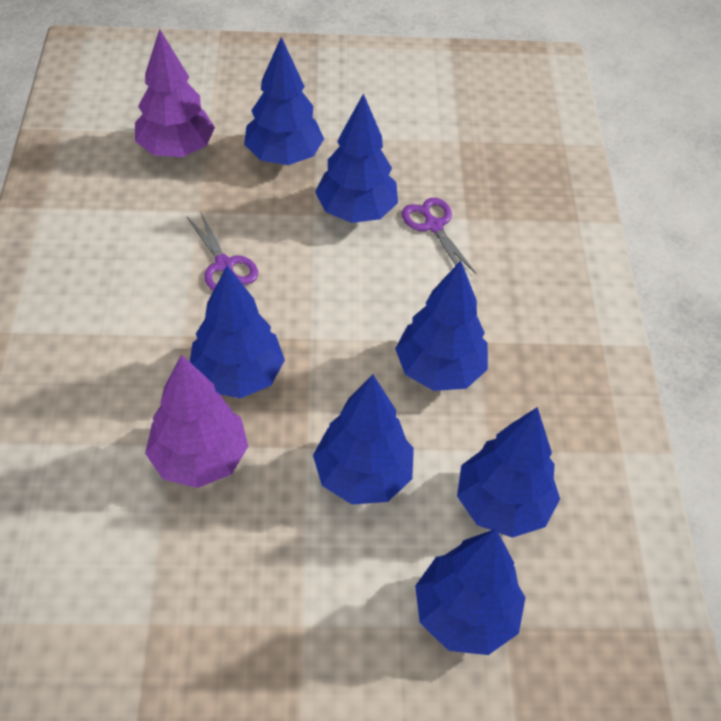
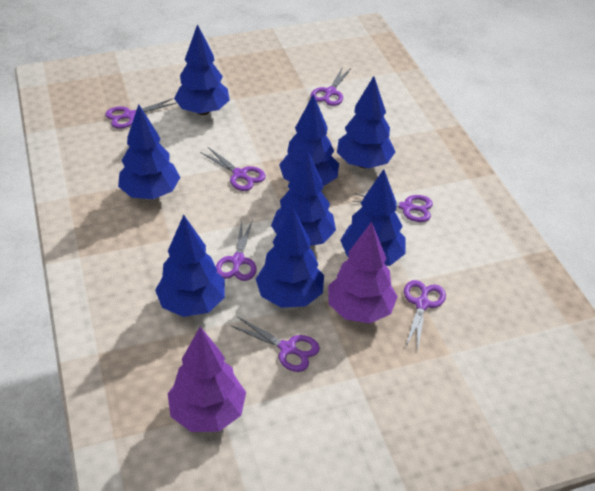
blue tree: [190,265,285,398] [244,37,324,165] [313,374,414,505] [315,93,398,223] [395,261,488,391] [415,529,526,655] [457,407,560,538] = 7 -> [118,104,180,199] [155,215,225,317] [174,24,230,115] [256,208,324,308] [271,150,336,246] [279,94,339,186] [337,76,395,168] [340,169,405,266] = 8
purple scissors: [187,211,258,291] [402,198,476,274] = 2 -> [105,98,176,129] [200,147,266,191] [216,219,256,281] [230,316,320,372] [310,67,351,106] [353,193,433,222] [404,280,446,352] = 7

